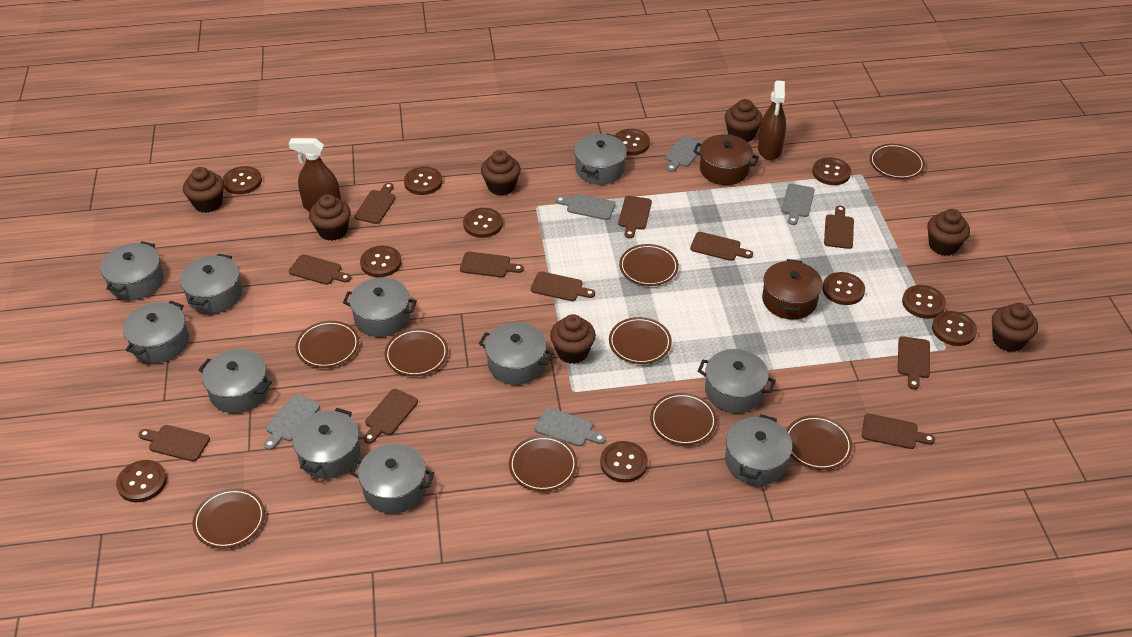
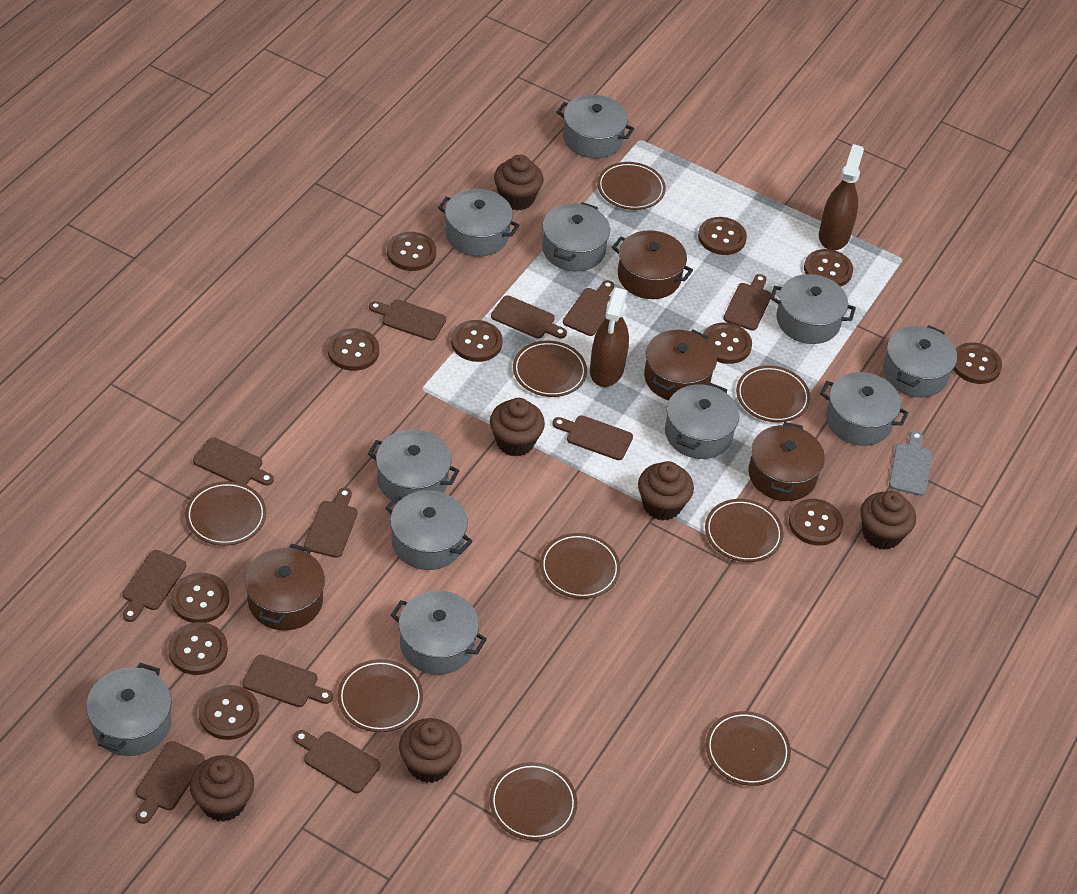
brown cupcake: [183,167,224,213] [309,194,351,241] [481,150,521,196] [550,314,596,364] [725,99,763,142] [927,209,970,256] [992,303,1038,352] = 7 -> [190,755,254,822] [399,718,462,783] [490,398,545,457] [494,155,544,210] [638,461,694,520] [860,491,916,550] = 6
brown pot: [693,134,759,185] [762,259,823,319] = 2 -> [245,543,325,630] [612,230,693,299] [644,330,717,400] [748,422,825,501] = 4
grey cutting board: [264,394,320,450] [535,408,606,447] [555,194,616,220] [665,135,703,172] [781,184,815,225] = 5 -> [889,431,932,496] = 1

